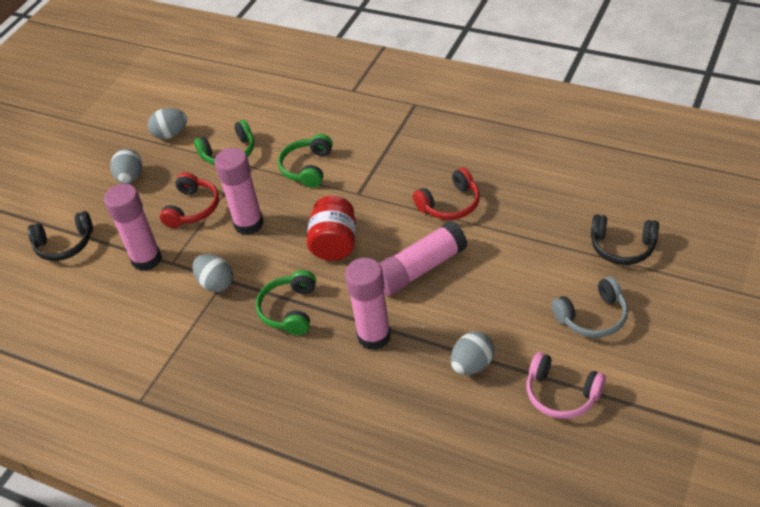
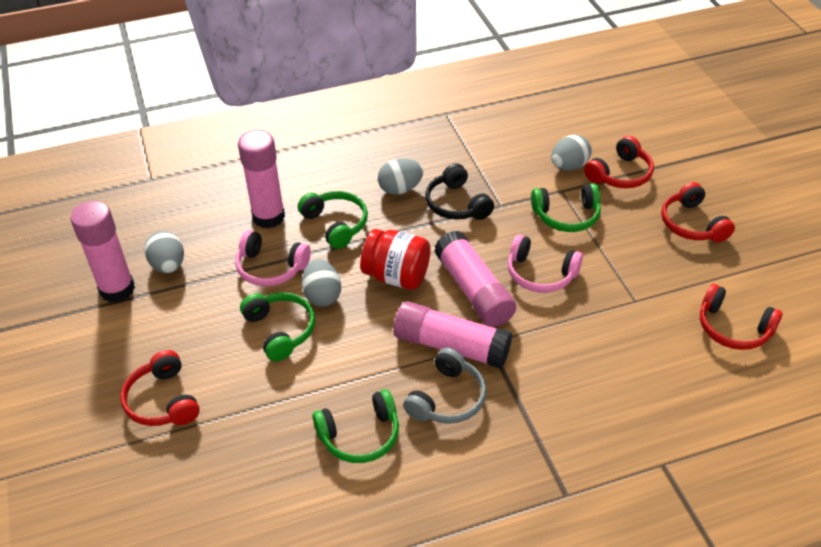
black headphones: [28,211,93,261] [591,214,659,265] = 2 -> [425,163,494,220] = 1
green headphones: [194,120,254,165] [256,270,316,335] [278,134,333,188] = 3 -> [240,292,315,361] [298,191,368,249] [313,389,399,463] [531,183,601,232] = 4
pink headphones: [527,352,606,419] = 1 -> [235,230,311,286] [508,234,583,293] = 2
red headphones: [160,172,219,228] [413,168,480,220] = 2 -> [120,350,200,426] [584,136,654,188] [661,182,735,242] [700,284,783,350] = 4

